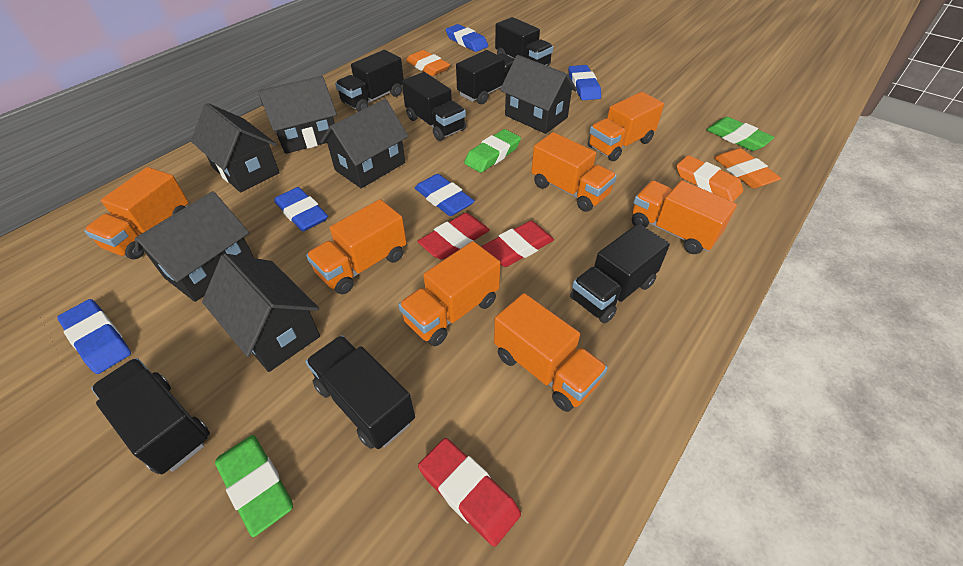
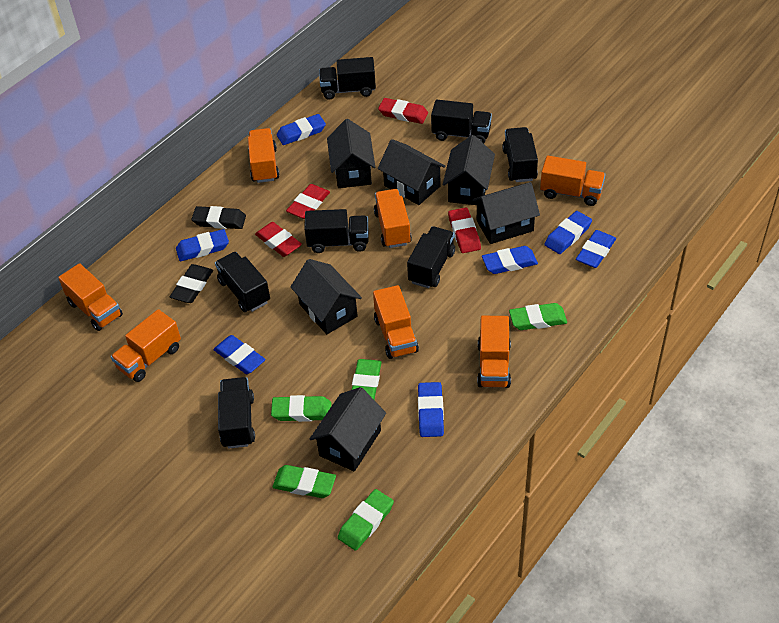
black eraser: none = 0 -> [170,264,213,303] [192,206,246,229] = 2
blue eraser: [58,299,131,374] [274,187,328,232] [415,174,475,216] [446,24,488,52] [569,65,601,100] = 5 -> [176,229,229,261] [213,335,265,374] [276,114,326,145] [418,382,444,437] [482,246,538,274] [545,211,592,254] [576,230,616,268] = 7
green eraser: [215,435,293,537] [464,129,521,173] [706,117,774,151] = 3 -> [271,395,331,422] [273,465,336,498] [338,489,394,551] [352,359,382,400] [509,303,567,330] = 5
orange eraser: [406,50,450,76] [676,155,743,202] [714,148,781,188] = 3 -> none = 0
red eraser: [417,213,490,260] [418,438,521,547] [482,221,554,267] = 3 -> [255,222,302,257] [286,184,330,219] [378,98,428,124] [448,208,481,253] = 4

